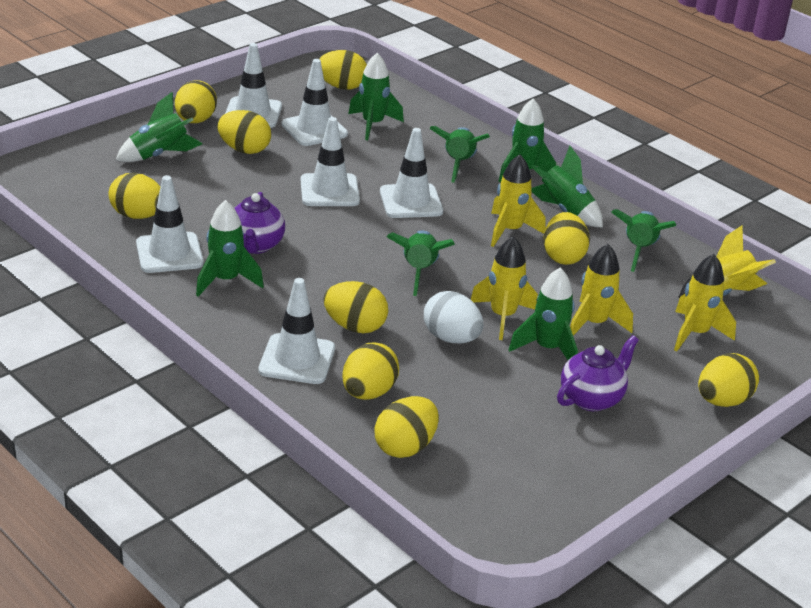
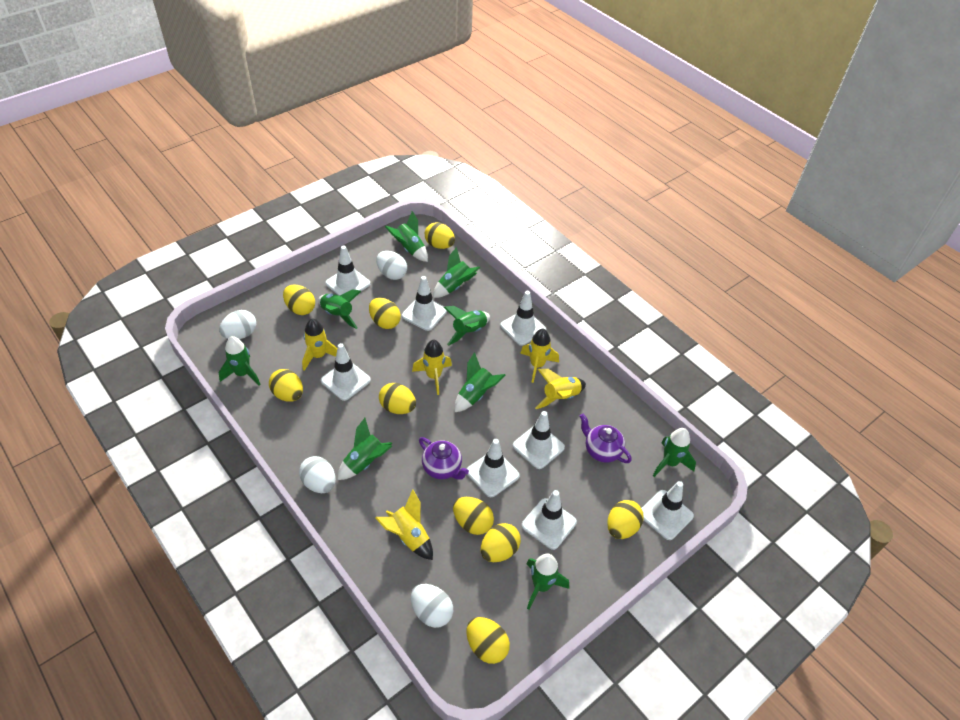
white egg: [424,291,484,343] = 1 -> [219,310,256,339] [299,456,336,493] [376,251,407,280] [411,584,453,628] = 4
white traffic cone: [136,175,204,273] [225,43,282,128] [258,278,335,384] [281,59,348,146] [301,117,360,206] [380,128,443,218] = 6 -> [321,343,371,401] [325,245,370,296] [402,276,447,331] [467,439,520,497] [500,291,546,346] [513,411,565,469] [522,490,577,550] [641,481,694,540] = 8

